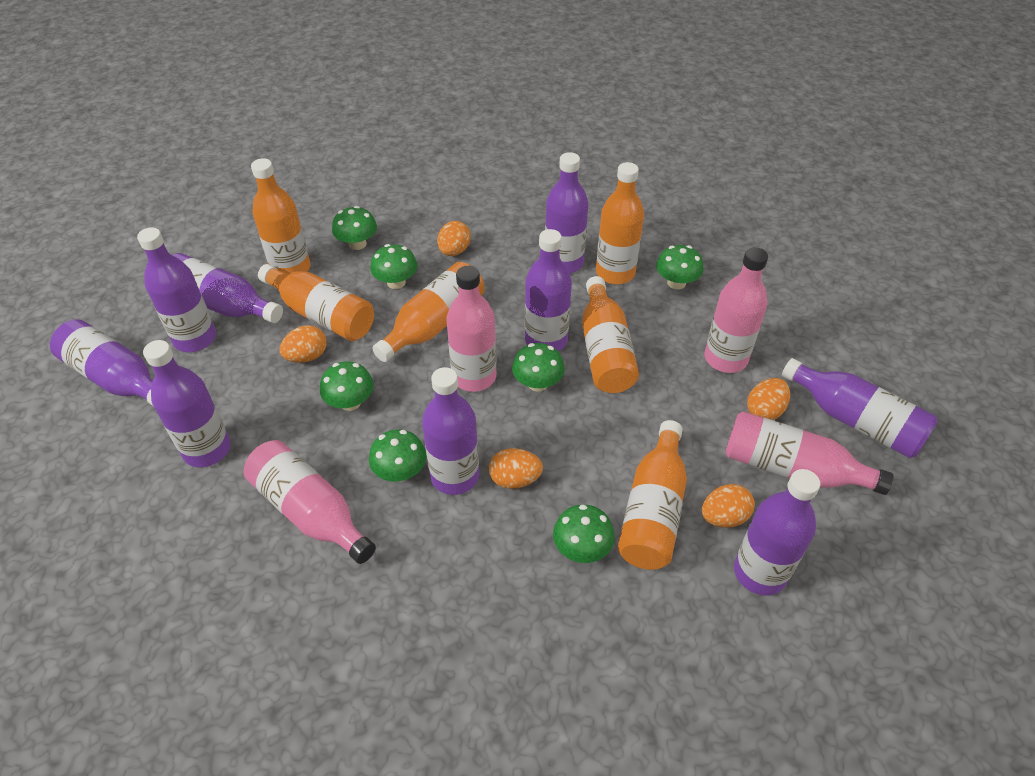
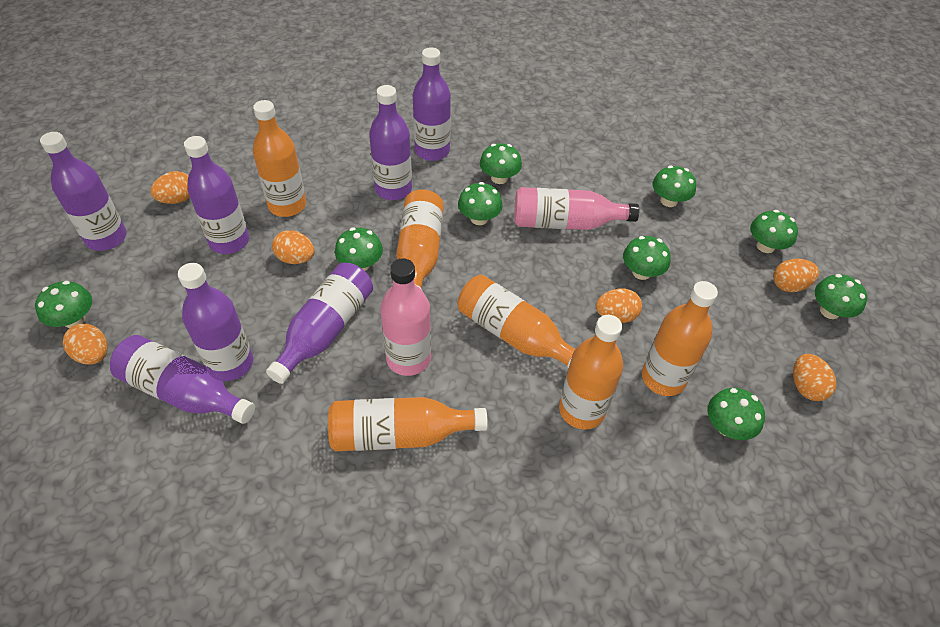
green mushroom: [320,362,374,411] [332,206,377,250] [369,430,426,482] [370,244,417,289] [512,343,565,392] [553,504,615,563] [656,245,703,289] = 7 -> [35,281,92,328] [335,228,383,271] [458,182,503,225] [480,143,522,184] [623,236,671,280] [653,166,696,207] [708,388,765,440] [750,210,798,253] [815,274,867,319] = 9
orange egg: [279,325,327,363] [437,221,471,256] [489,448,543,489] [702,484,755,528] [747,378,790,420] = 5 -> [63,324,108,365] [150,171,190,204] [272,230,315,264] [596,288,642,323] [773,259,819,292] [793,354,836,401] = 6
pink bottle: [243,440,376,564] [446,266,497,392] [704,247,768,373] [725,411,893,495] = 4 -> [380,259,431,376] [514,187,639,230] = 2
purple bottle: [50,319,153,406] [137,227,216,352] [143,340,231,467] [172,253,283,323] [422,367,479,495] [525,229,572,352] [545,152,588,274] [734,469,820,595] [782,358,938,458] = 9 -> [40,132,126,251] [110,335,255,424] [178,263,253,381] [184,136,249,254] [266,263,373,384] [369,85,412,200] [413,47,451,161] = 7

